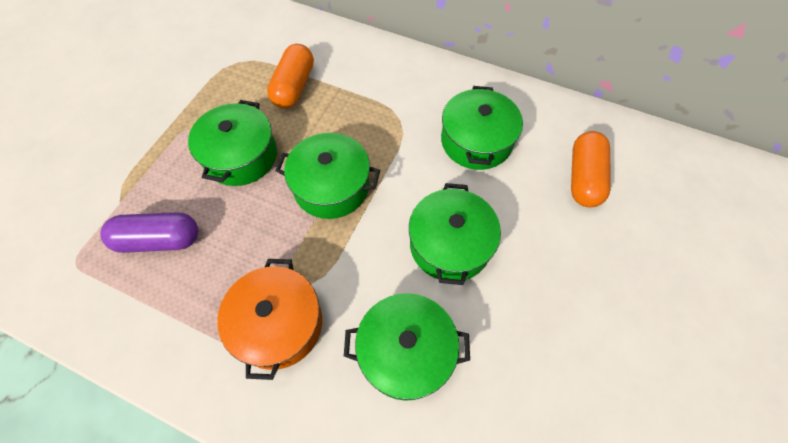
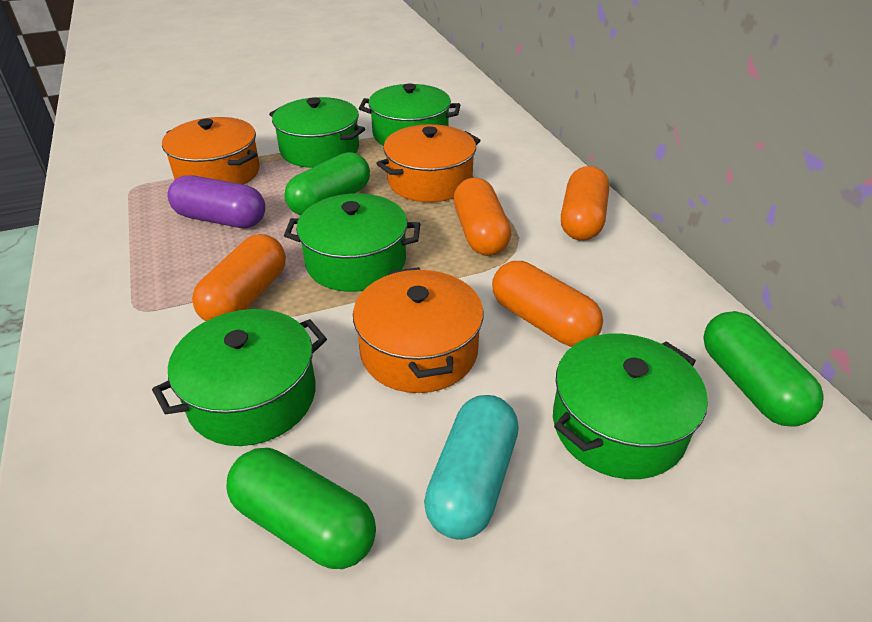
green capsule: none = 0 -> [226,448,376,569] [284,152,370,215] [703,311,824,427] = 3
orange capsule: [267,44,314,108] [571,131,611,207] = 2 -> [192,234,286,321] [454,178,511,256] [492,261,603,347] [561,166,609,241] = 4
orange pot: [217,259,322,380] = 1 -> [162,117,260,184] [353,267,484,393] [376,124,480,202] = 3
turquoise capsule: none = 0 -> [424,395,519,540] = 1

